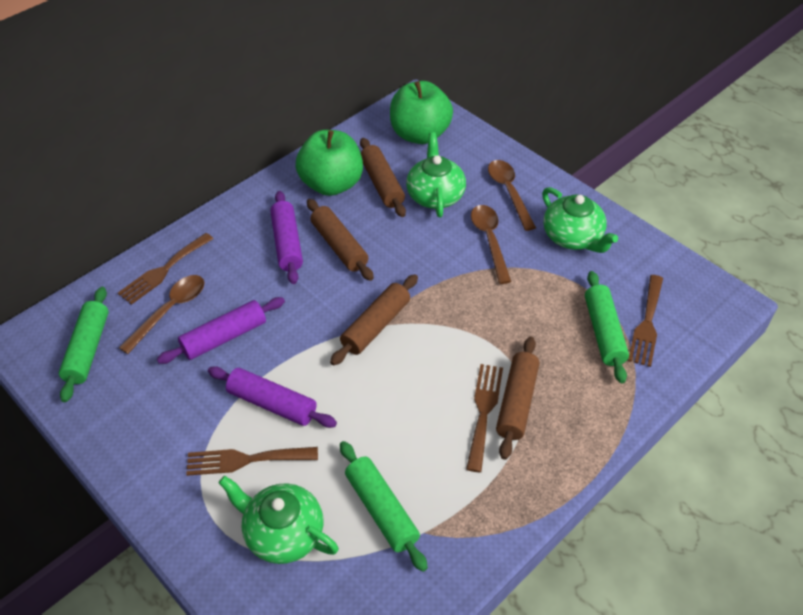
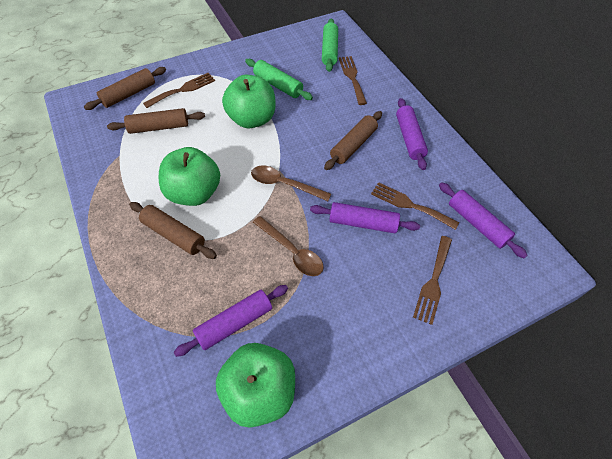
brown spoon: [119,275,204,354] [471,205,511,284] [488,160,536,231] = 3 -> [251,166,331,201] [253,216,324,276] = 2
green apple: [296,130,363,196] [390,81,453,144] = 2 -> [159,147,220,206] [216,343,295,428] [222,75,275,128] = 3
green rolling pin: [59,287,109,402] [340,441,428,572] [585,271,629,383] = 3 -> [245,59,313,100] [322,18,338,72] = 2
green teapot: [219,476,339,564] [406,132,466,218] [542,187,618,253] = 3 -> none = 0
purple rolling pin: [157,297,285,364] [208,366,337,428] [270,191,303,284] = 3 -> [174,285,288,357] [310,202,420,233] [396,98,428,170] [439,182,528,258] = 4

